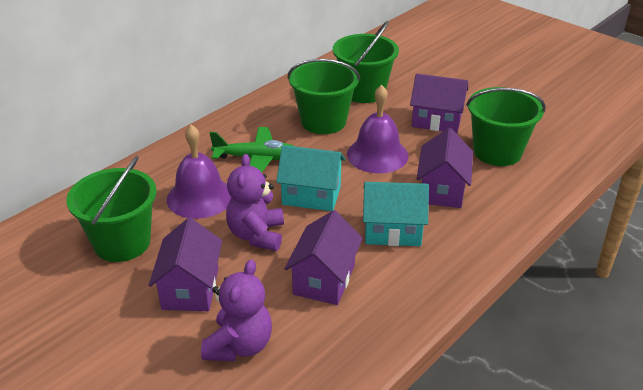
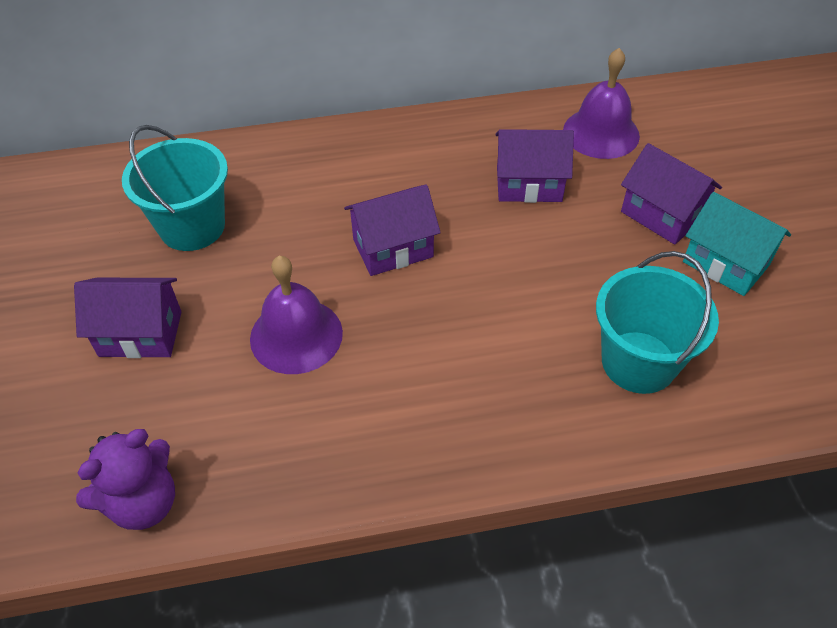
green bucket: [66,156,157,262] [287,59,360,134] [333,21,399,103] [466,87,546,166] = 4 -> none = 0
green plane: [210,127,294,172] = 1 -> none = 0
purple teddy bear: [201,260,272,362] [226,154,284,251] = 2 -> [76,429,175,530] = 1
turquoise bucket: none = 0 -> [122,125,228,251] [596,251,719,394] = 2
turquoise house: [276,145,345,211] [363,182,429,246] = 2 -> [683,192,791,296] = 1

